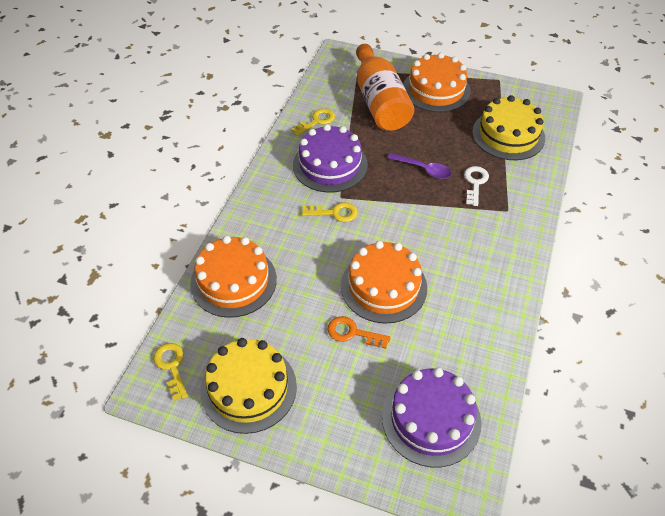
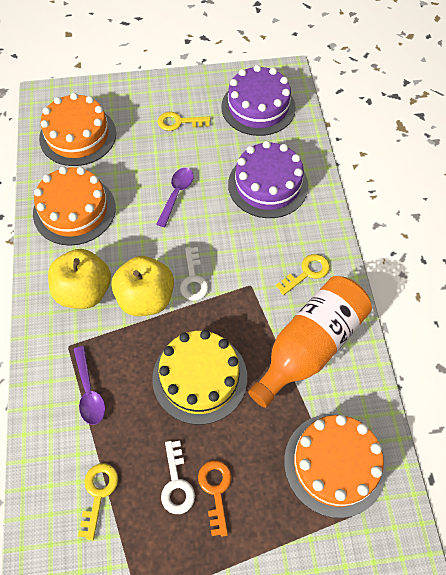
purple spoon: [387,153,452,179] = 1 -> [73,346,105,425] [156,168,194,227] = 2
white key: [464,166,489,206] = 1 -> [161,441,195,514] [180,247,209,300] = 2
yellow apple: none = 0 -> [48,249,111,309] [111,256,174,316] = 2
yellow cake: [200,338,297,434] [472,95,545,160] = 2 -> [152,330,247,425] = 1

